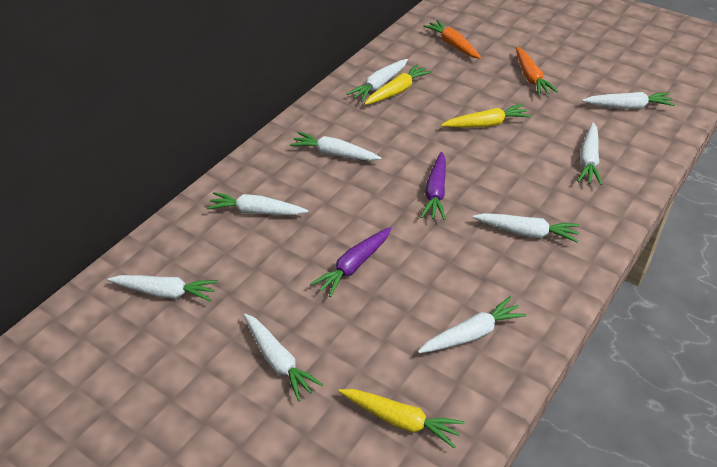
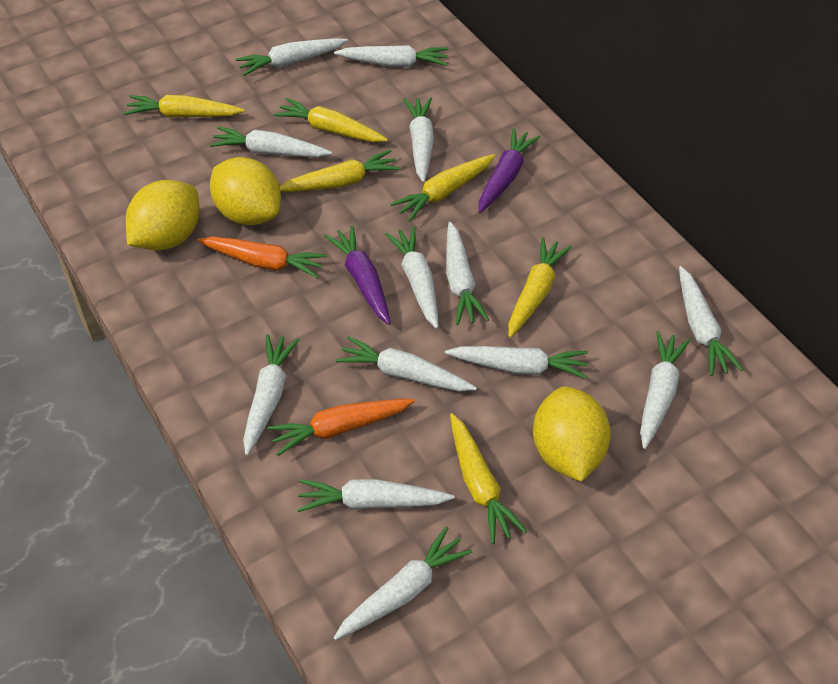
white carrot: [108,275,218,302] [207,192,308,215] [244,314,323,401] [290,132,381,161] [347,59,408,102] [418,297,527,353] [472,213,580,243] [577,122,602,185] [582,92,675,109] = 9 -> [210,126,332,157] [236,38,348,76] [243,334,299,456] [297,479,454,512] [334,45,448,67] [334,526,472,640] [336,336,477,392] [385,226,439,329] [403,97,434,182] [445,346,588,379] [446,222,489,325] [640,331,690,449] [679,266,743,376] = 13
yellow carrot: [338,389,465,449] [364,64,432,105] [441,104,531,127] = 3 -> [124,95,245,118] [274,98,388,142] [280,150,400,192] [390,154,495,221] [450,413,527,544] [508,237,572,338] = 6
yellow lemon: none = 0 -> [126,180,199,251] [210,157,281,225] [533,386,611,482] = 3

